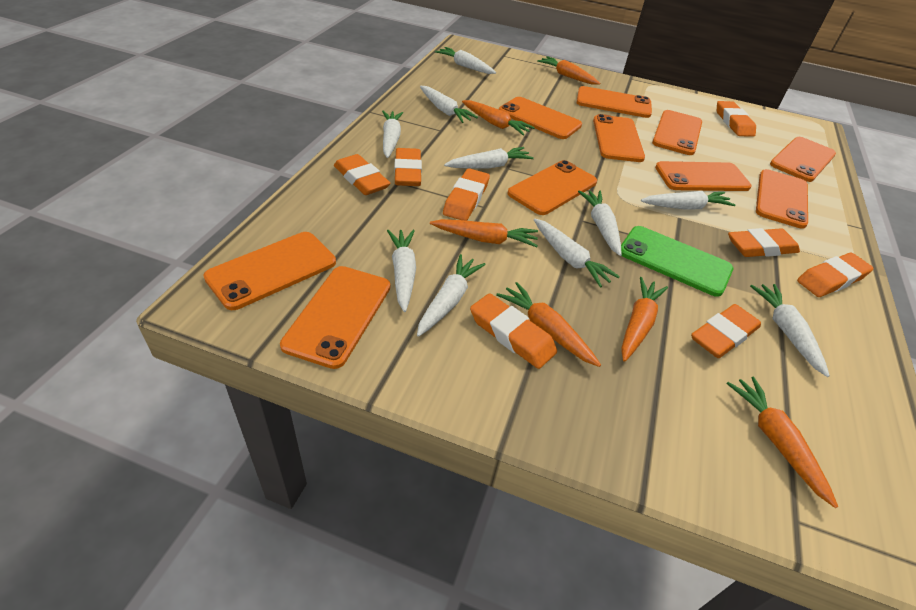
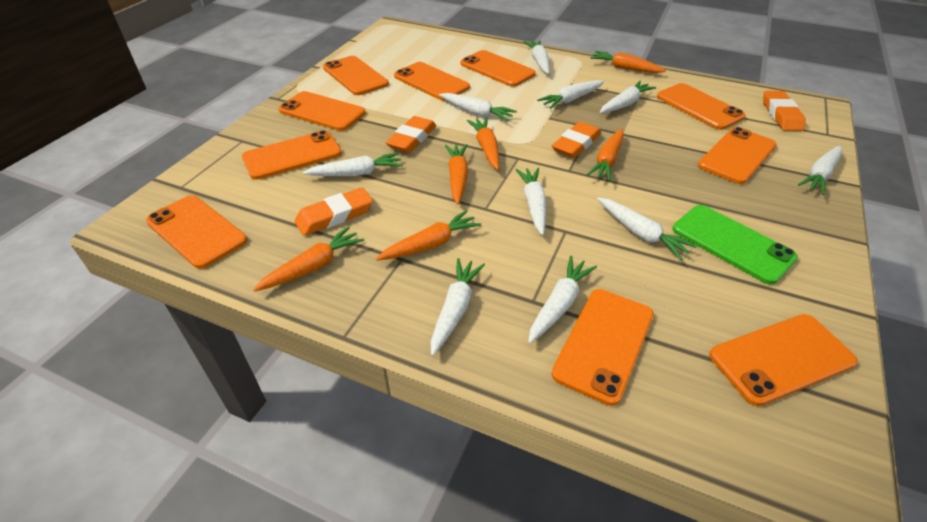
orange eraser: [334,154,391,195] [394,148,422,186] [443,168,490,221] [470,293,557,369] [691,304,761,358] [717,101,756,137] [728,228,800,257] [797,253,874,297] = 8 -> [295,187,373,236] [386,116,436,153] [552,122,601,158] [763,91,806,131] = 4

